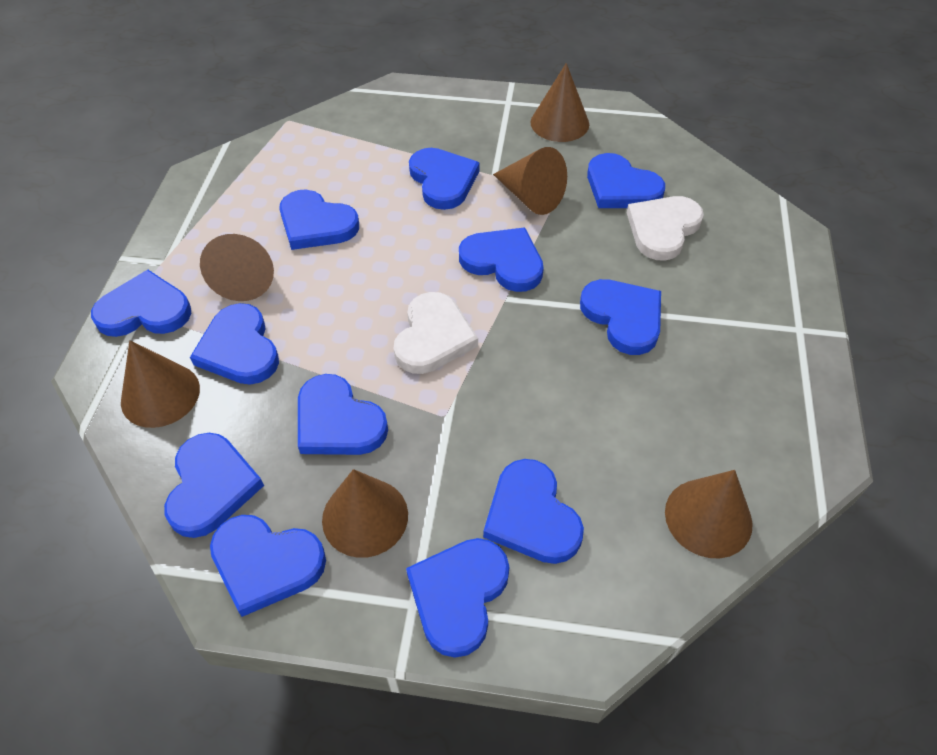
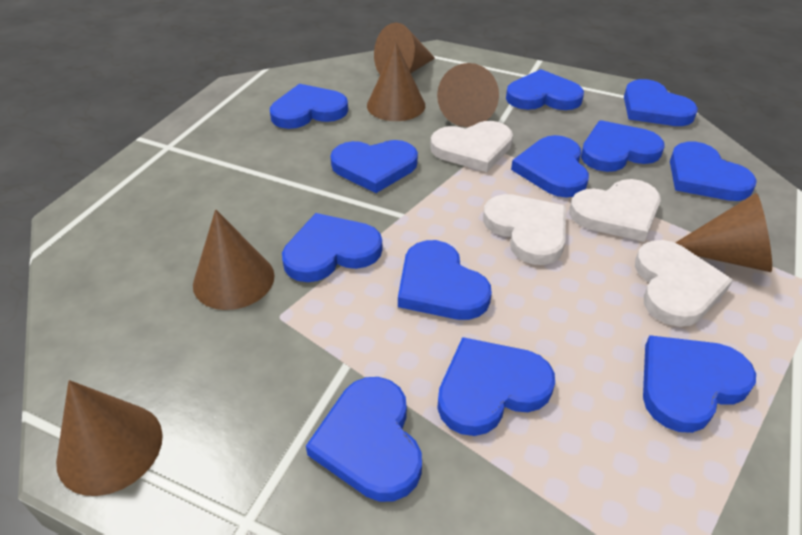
white heart: [393,292,478,374] [627,196,704,261] = 2 -> [430,121,513,172] [483,194,566,265] [569,179,661,242] [635,240,733,327] = 4

